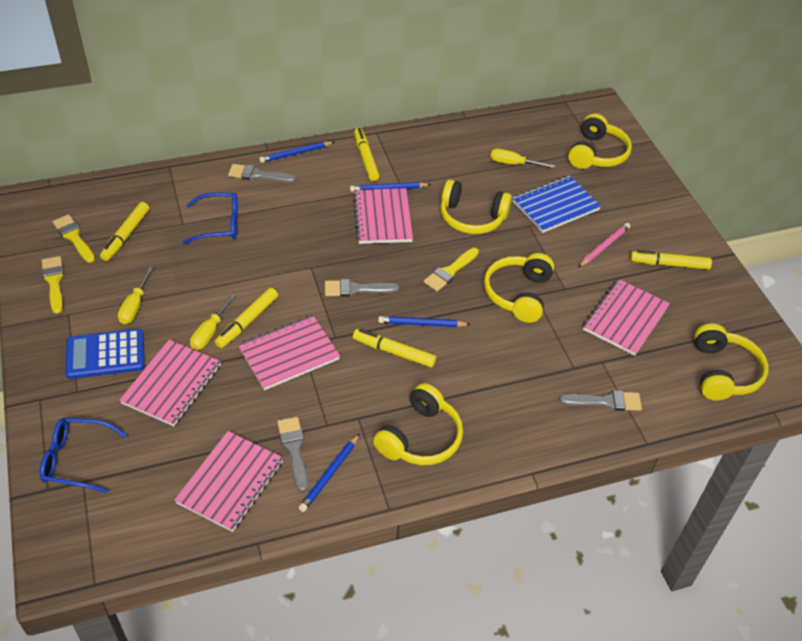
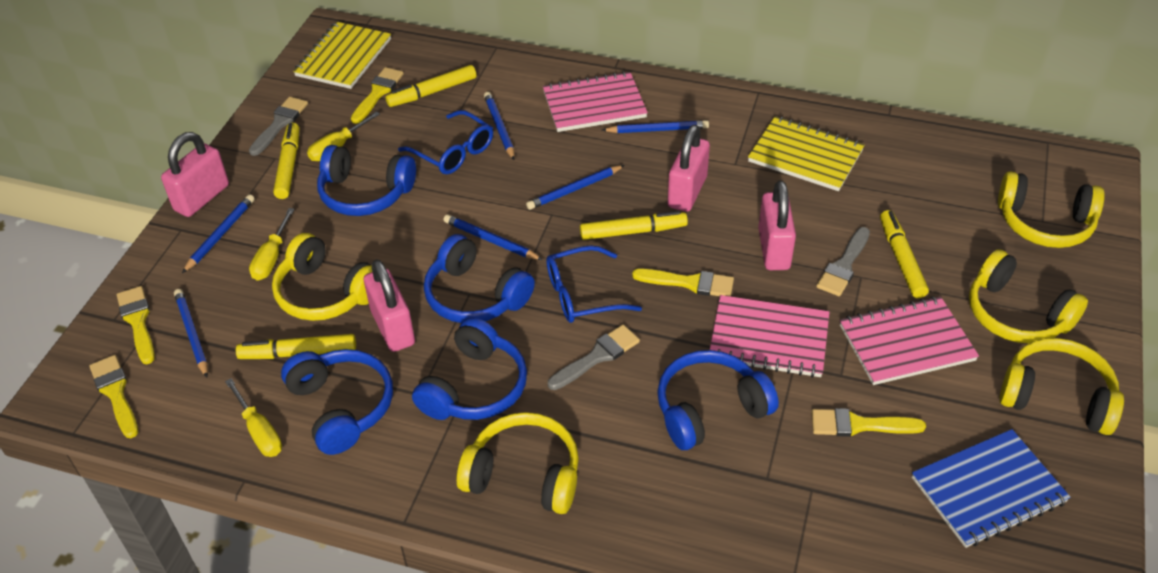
blue calculator: [65,329,145,379] = 1 -> none = 0
blue headphones: none = 0 -> [281,349,393,455] [317,145,416,216] [412,317,527,420] [424,234,535,323] [657,350,779,450] = 5
blue pencil: [259,141,334,163] [299,433,360,512] [350,182,431,192] [378,316,471,327] = 4 -> [174,289,208,378] [182,194,255,273] [444,214,543,260] [484,92,515,160] [526,165,625,210] [602,120,709,133] = 6
grey brush: [228,164,296,183] [277,417,308,492] [325,279,399,297] [559,390,642,411] = 4 -> [249,97,308,156] [548,325,640,390] [816,227,870,296] = 3
pink notebook: [119,340,221,426] [174,431,283,532] [238,315,340,390] [353,188,413,244] [583,279,670,356] = 5 -> [543,71,648,132] [710,295,829,378] [840,296,979,385] = 3
pink padlock: none = 0 -> [161,132,229,217] [364,259,415,352] [668,125,710,212] [758,180,796,270] = 4
pink pencil: [578,223,630,267] = 1 -> none = 0
yellow brush: [42,256,64,314] [52,215,95,263] [424,248,479,291] = 3 -> [89,355,138,438] [117,286,155,364] [351,67,404,124] [632,269,734,296] [811,408,926,437] = 5
yellow notebook: none = 0 -> [293,22,391,89] [748,116,865,191] = 2

